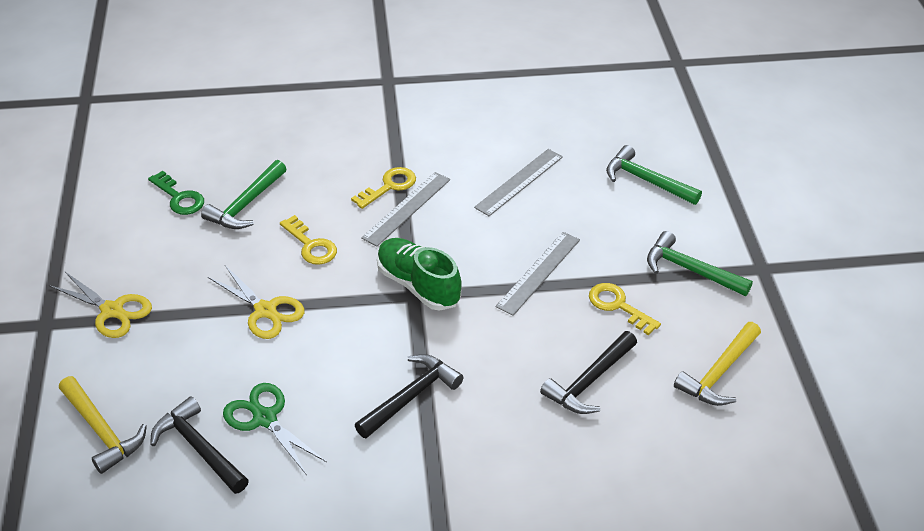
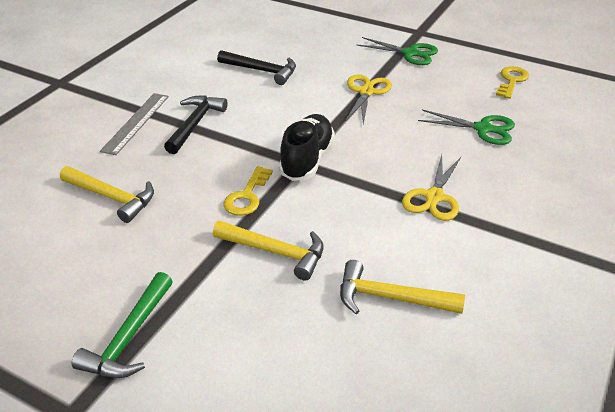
black hammer: [150,396,249,494] [355,354,464,439] [540,331,637,414] = 3 -> [164,96,228,154] [217,50,296,85] = 2
black shoe: none = 0 -> [279,114,335,181] = 1
green hammer: [201,160,286,229] [606,145,702,205] [647,231,753,296] = 3 -> [72,272,173,378] = 1
green key: [148,171,204,215] = 1 -> none = 0
green scissors: [223,383,327,475] = 1 -> [356,37,438,65] [418,110,515,145] = 2
green shoe: [377,238,462,310] = 1 -> none = 0
grey ruler: [361,172,450,247] [474,149,563,216] [495,232,580,316] = 3 -> [100,93,169,155] = 1
yellow hammer: [59,376,147,474] [674,322,761,406] = 2 -> [60,166,154,223] [213,221,324,280] [340,260,465,314] = 3
yellow key: [280,215,337,265] [351,167,416,209] [589,283,661,335] = 3 -> [224,166,273,216] [496,66,529,99] = 2

